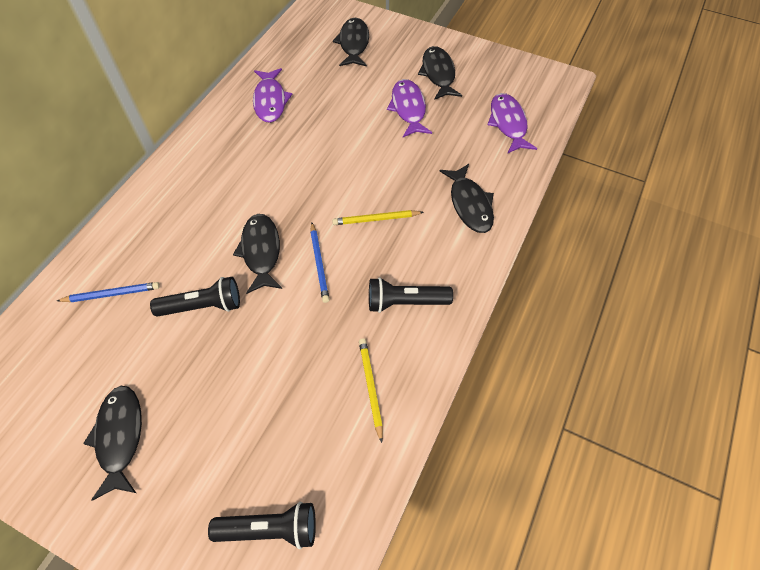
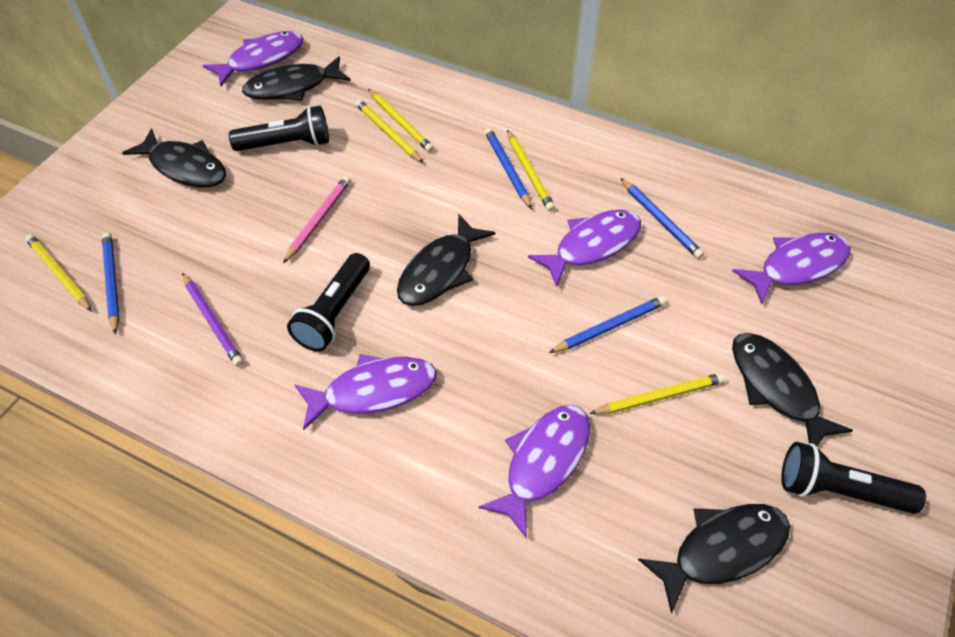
blue pencil: [57,282,160,302] [310,222,330,303] = 2 -> [102,232,120,334] [485,128,532,209] [549,296,667,353] [620,178,704,259] = 4
pink pencil: none = 0 -> [283,176,351,263] = 1
purple fish: [253,68,292,123] [387,79,432,137] [488,93,537,154] = 3 -> [203,31,303,86] [294,354,437,430] [478,405,590,539] [528,209,641,287] [732,233,851,304] = 5
purple pencil: none = 0 -> [182,273,244,367] = 1
yellow pencil: [332,210,424,225] [359,338,383,443] = 2 -> [25,234,92,312] [355,99,423,163] [368,89,434,153] [507,130,555,212] [589,373,726,414] = 5

